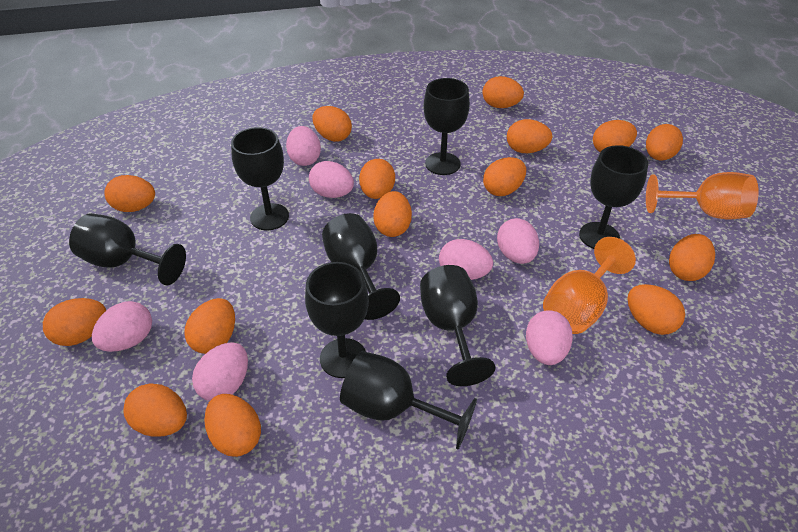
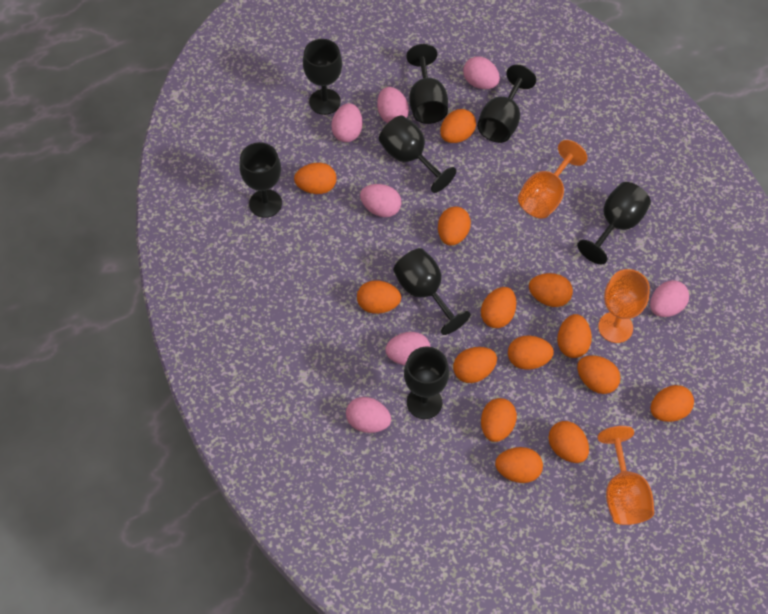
orange egg: [43,298,106,346] [104,175,155,212] [123,383,187,437] [185,298,235,354] [204,394,261,457] [312,106,352,142] [359,159,395,199] [373,191,412,237] [482,76,524,108] [483,157,526,196] [507,119,552,153] [593,120,637,152] [627,284,685,335] [646,124,683,161] [669,234,715,281] = 15 -> [294,163,336,194] [357,280,401,314] [438,206,471,246] [440,109,476,143] [453,347,497,383] [481,287,516,328] [481,398,517,442] [495,447,543,483] [508,336,554,370] [529,273,573,307] [548,421,589,463] [557,314,592,358] [577,355,621,394] [650,385,694,422] = 14
orange goblet: [543,237,636,334] [646,172,759,219] = 2 -> [518,140,587,219] [597,426,654,525] [598,269,650,343] = 3

